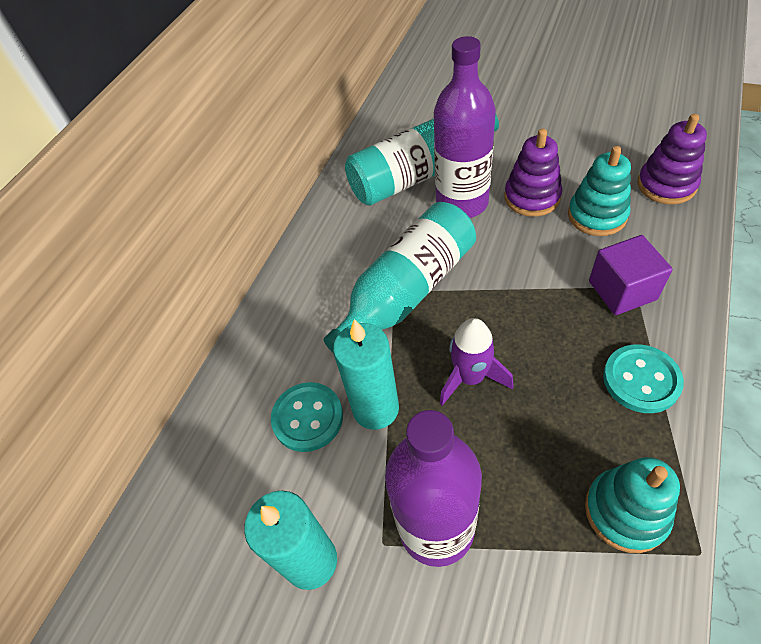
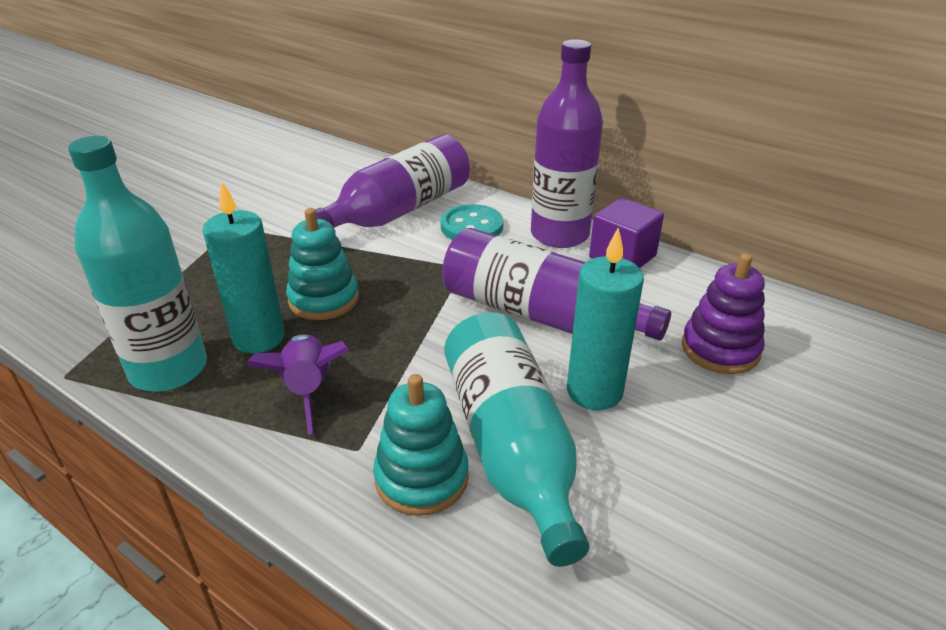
purple bottle: [385,410,482,567] [434,36,496,218] = 2 -> [315,134,470,228] [442,228,671,340] [531,39,603,248] = 3
purple stacking toy: [504,129,562,217] [637,114,707,204] = 2 -> [682,253,765,374] = 1
turquoise button: [271,382,343,452] [603,344,684,413] = 2 -> [440,204,503,240] = 1

